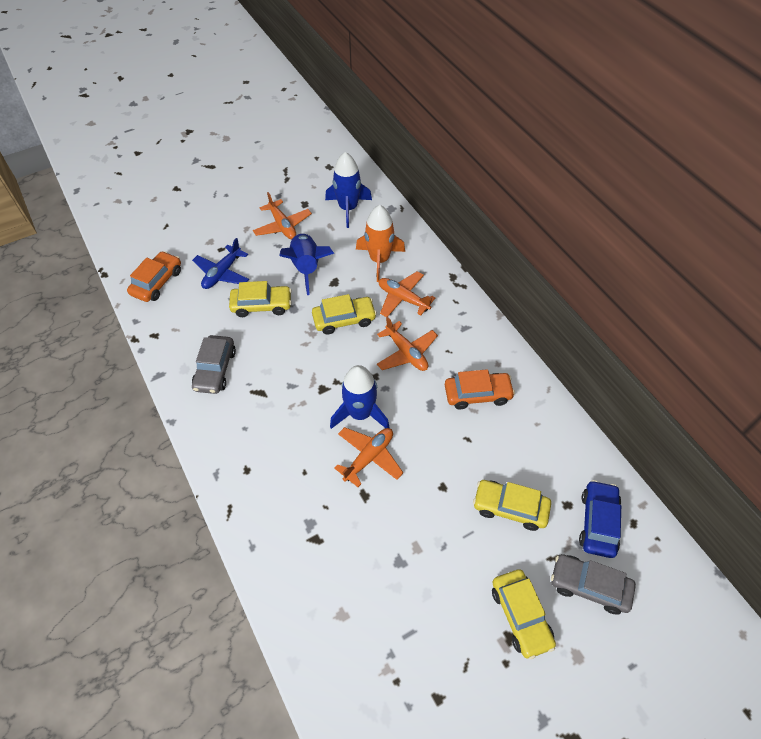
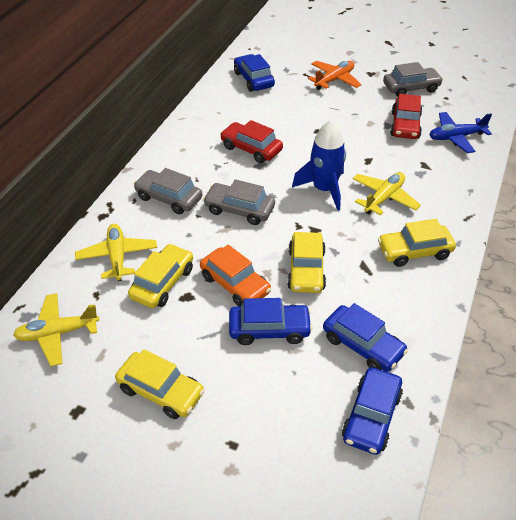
blue car: [579,480,621,558] = 1 -> [229,298,313,345] [234,54,275,92] [323,303,408,372] [342,367,403,455] = 4
blue rocket: [279,233,334,295] [325,152,372,228] [330,365,390,429] = 3 -> [292,120,346,211] = 1
grey car: [192,335,236,394] [551,554,636,614] = 2 -> [134,168,202,214] [203,179,275,225] [383,62,443,97] = 3
orange car: [127,251,181,302] [445,369,515,409] = 2 -> [200,245,271,307] = 1
orange plane: [253,192,312,239] [334,427,403,487] [377,316,438,371] [379,271,435,317] = 4 -> [308,61,362,90] = 1
orange rocket: [356,205,405,282] = 1 -> none = 0
red car: none = 0 -> [220,120,283,163] [390,94,422,139] = 2
yellow plane: none = 0 -> [13,293,100,366] [75,224,157,281] [353,172,421,215] = 3

